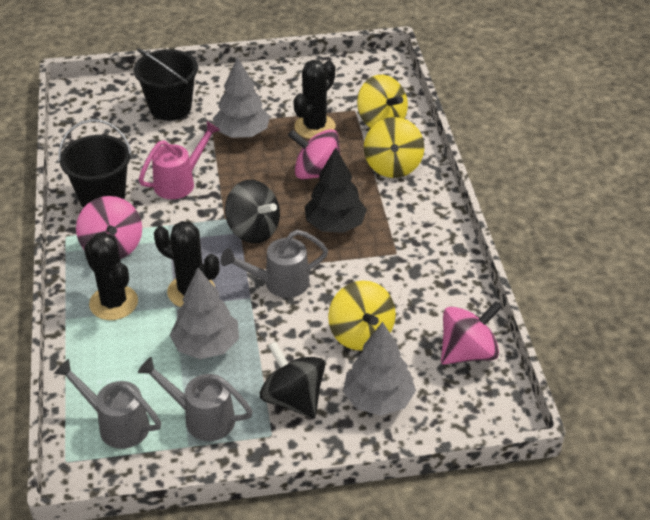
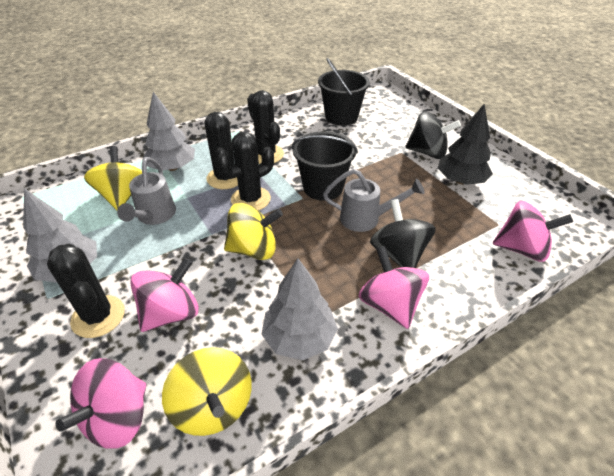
black cactus: [84,232,138,320] [154,221,219,307] [293,60,336,139] = 3 -> [47,244,125,338] [205,112,238,189] [216,132,274,211] [247,90,284,164] = 4
grey watering can: [54,359,161,449] [138,357,253,441] [221,230,328,298] = 3 -> [117,157,176,225] [323,169,425,232] = 2
pink spinning top: [76,196,142,259] [288,129,340,179] [441,301,502,365] = 3 -> [56,358,146,449] [130,258,199,332] [358,246,429,329] [493,201,573,262] = 4
pink watering can: [139,121,220,199] = 1 -> none = 0

